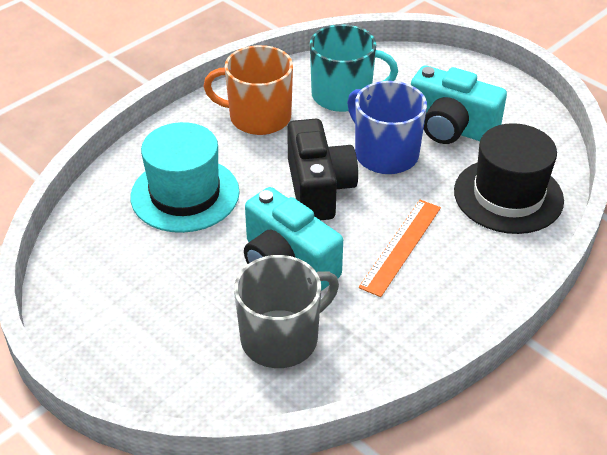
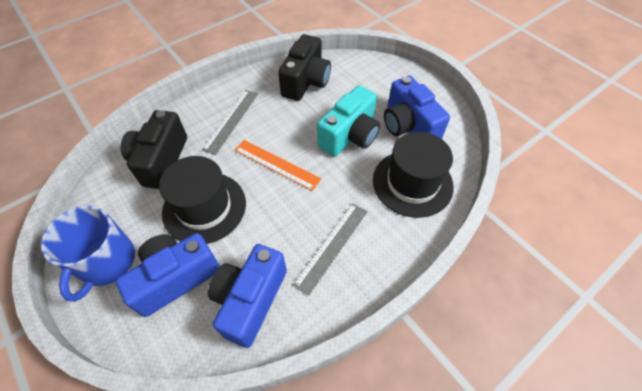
black camera: [287,119,358,220] = 1 -> [121,110,187,189] [278,34,331,101] = 2
black hat: [454,123,564,234] = 1 -> [159,156,246,244] [373,132,454,218] = 2
blue camera: none = 0 -> [116,233,220,317] [208,244,287,348] [384,76,450,139] = 3
grey mug: [234,255,339,368] = 1 -> none = 0
grey ruler: none = 0 -> [202,90,258,155] [293,203,368,296] = 2
orange mug: [203,45,293,135] = 1 -> none = 0
turquoise camera: [244,187,343,291] [411,66,507,144] = 2 -> [317,85,380,157] = 1
turquoise hat: [130,122,240,233] = 1 -> none = 0
turquoise mug: [310,24,398,112] = 1 -> none = 0

